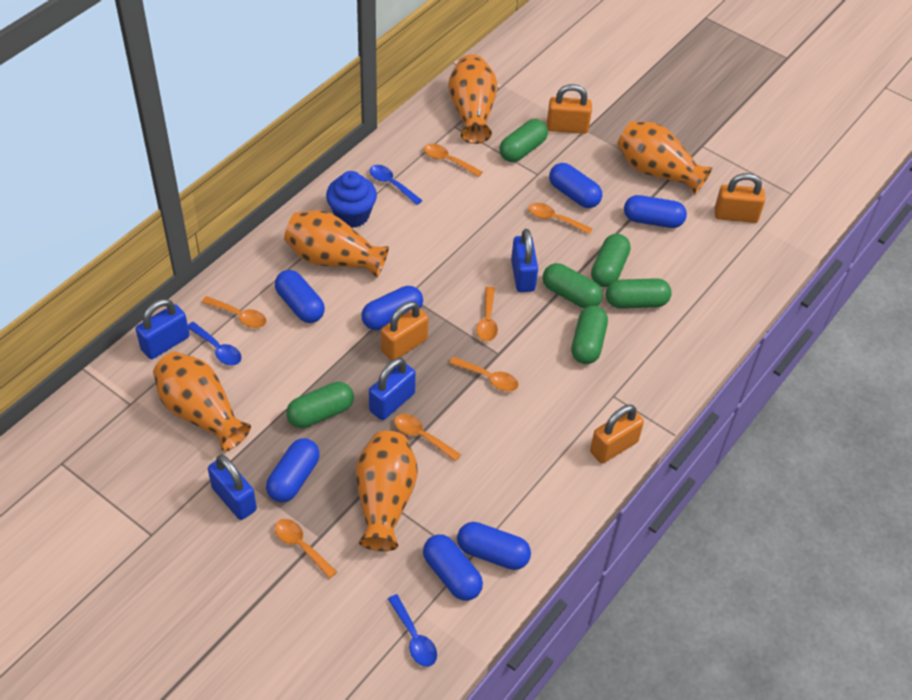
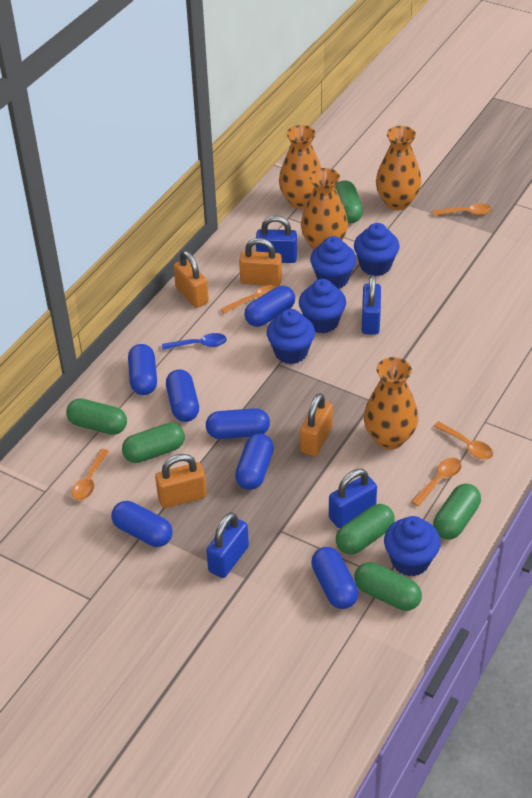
blue cupcake: [326,171,377,228] = 1 -> [267,309,315,364] [299,279,346,333] [310,236,356,289] [354,223,399,276] [384,516,441,576] = 5
blue spoon: [188,322,241,366] [369,165,423,205] [388,594,437,667] = 3 -> [162,333,227,350] = 1
orange spoon: [202,296,267,328] [274,519,337,579] [394,414,461,462] [424,144,482,177] [449,357,519,392] [476,287,498,341] [529,203,593,235] = 7 -> [72,449,109,500] [221,285,277,314] [411,458,462,506] [432,203,492,216] [433,421,493,460] = 5
orange vase: [153,352,251,452] [284,210,389,278] [356,431,418,551] [448,54,497,144] [617,121,712,195] = 5 -> [279,125,321,209] [301,168,348,250] [364,357,418,450] [376,126,422,210] = 4

